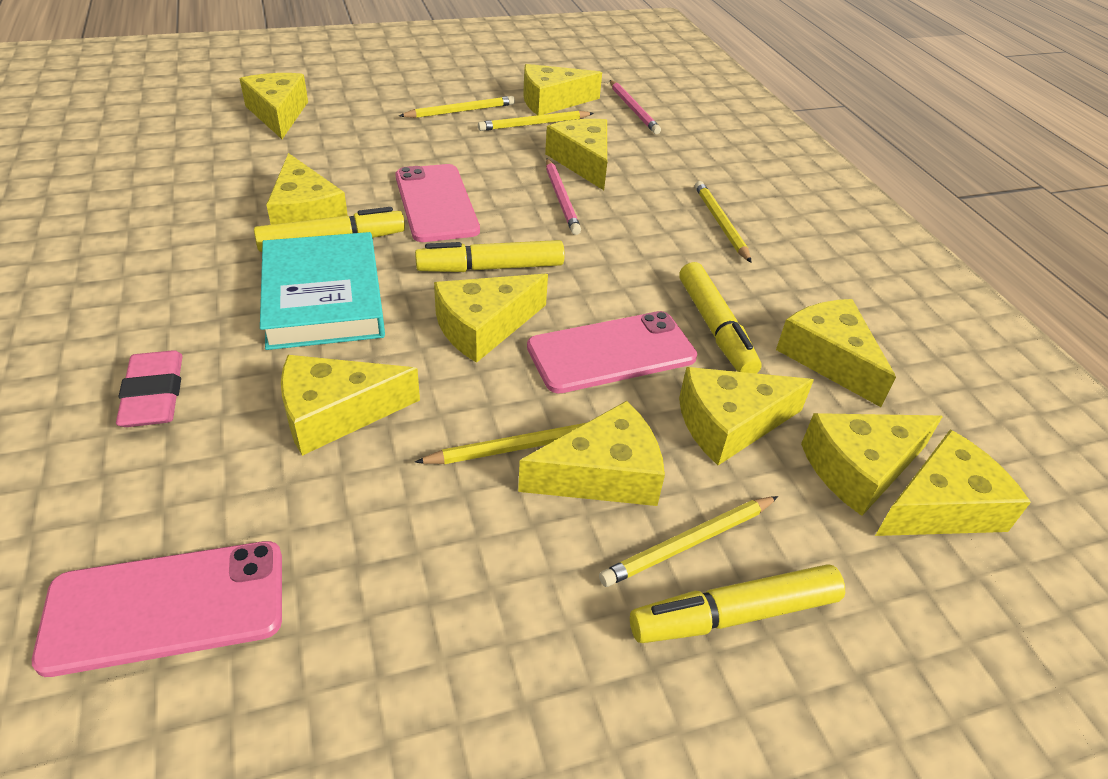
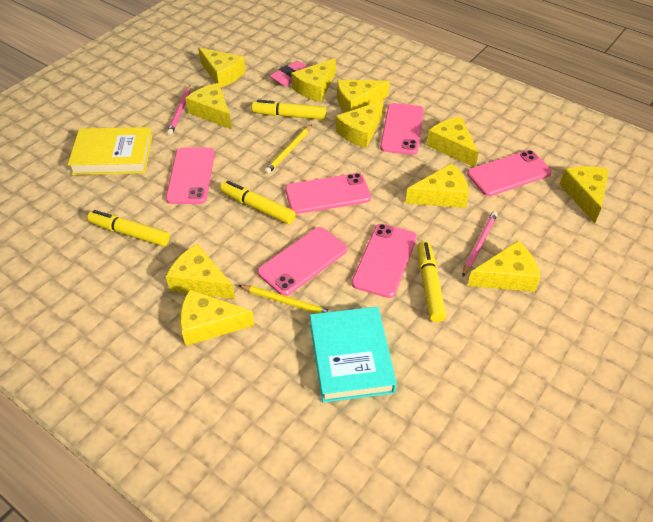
pink phone: [32,541,282,677] [395,164,480,242] [527,311,697,393] = 3 -> [166,148,215,204] [257,227,347,296] [285,173,371,214] [352,224,417,298] [380,103,424,155] [467,150,552,196] = 6
yellow book: none = 0 -> [68,127,152,175] = 1
yellow pencil: [399,96,515,118] [415,423,585,464] [478,111,594,131] [599,496,778,587] [695,181,752,263] = 5 -> [238,285,334,314] [264,125,312,174] = 2

